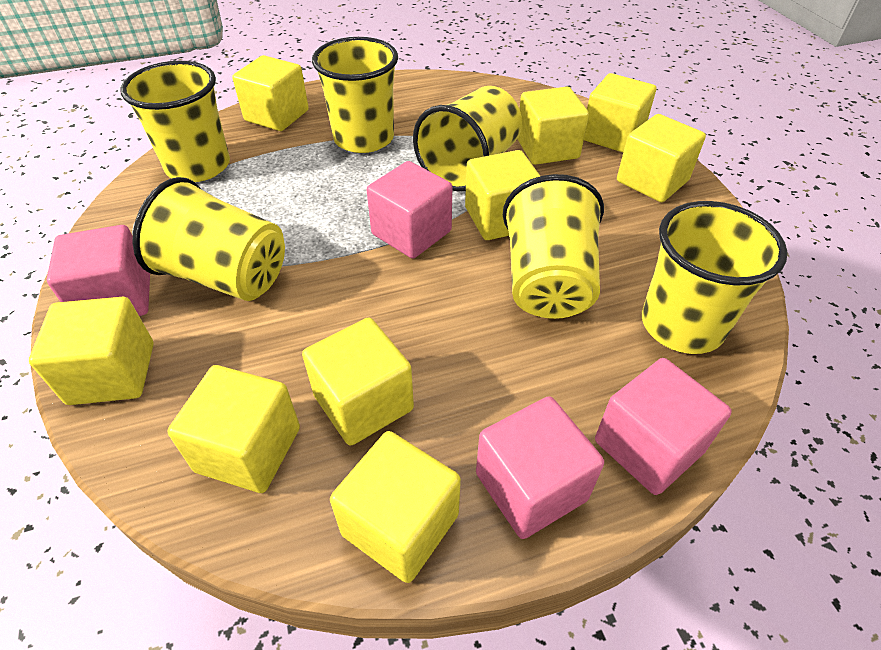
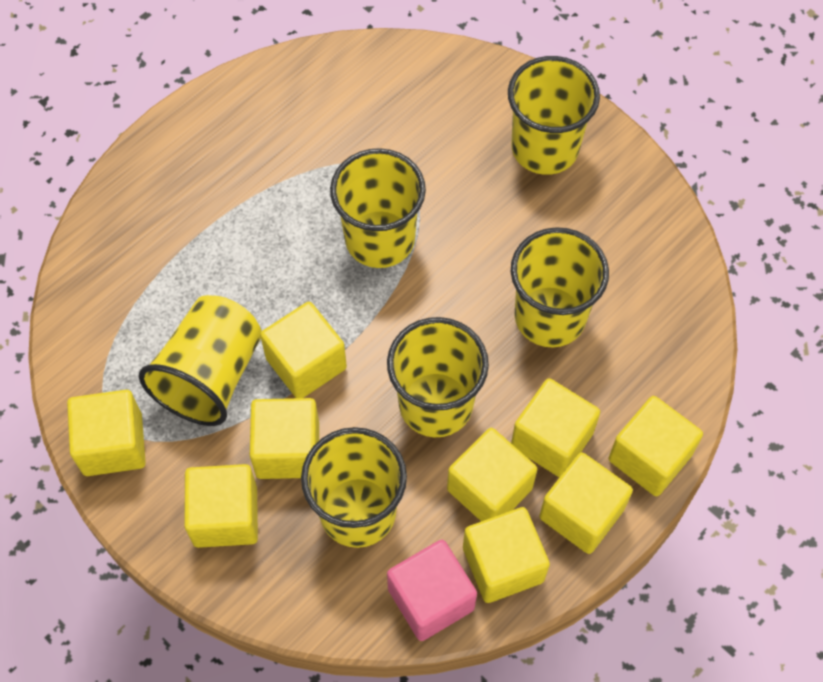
pink cube: [47,225,150,316] [367,161,452,258] [476,396,604,539] [595,358,732,495] = 4 -> [387,540,477,641] = 1

